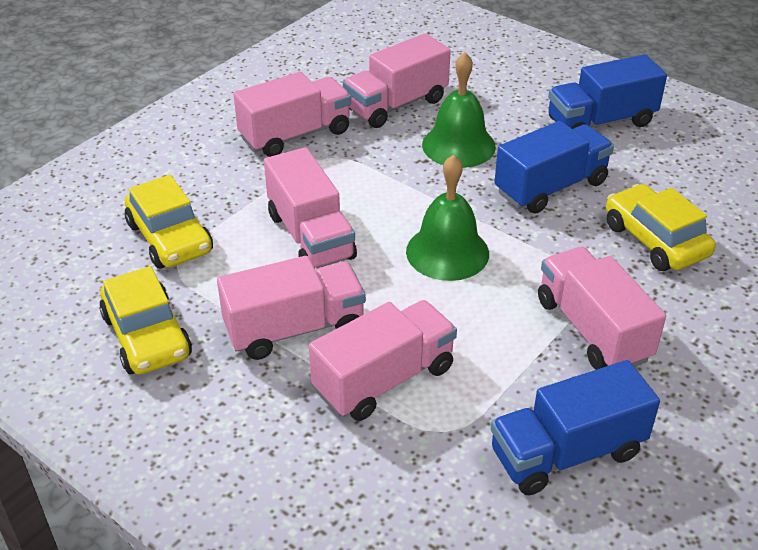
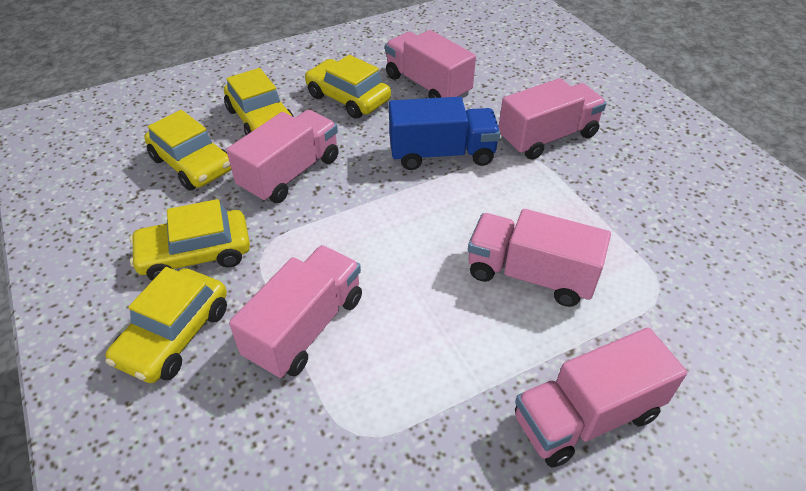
blue truck: [491,360,660,495] [494,121,614,214] [548,54,667,129] = 3 -> [389,97,500,170] = 1
green bell: [406,154,489,281] [422,52,496,168] = 2 -> none = 0
yellow car: [99,266,192,375] [125,175,213,269] [606,184,716,271] = 3 -> [105,267,227,383] [130,199,250,281] [144,110,231,191] [224,68,294,135] [305,55,391,119] = 5

